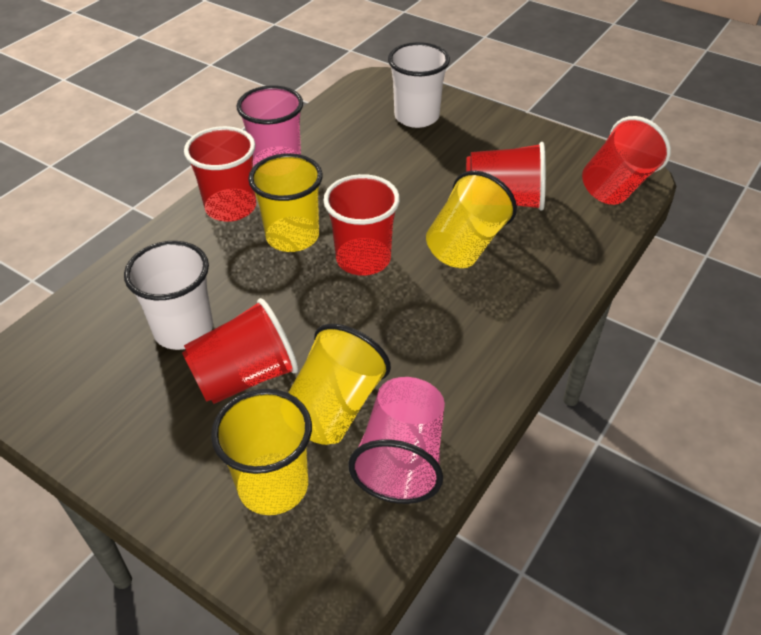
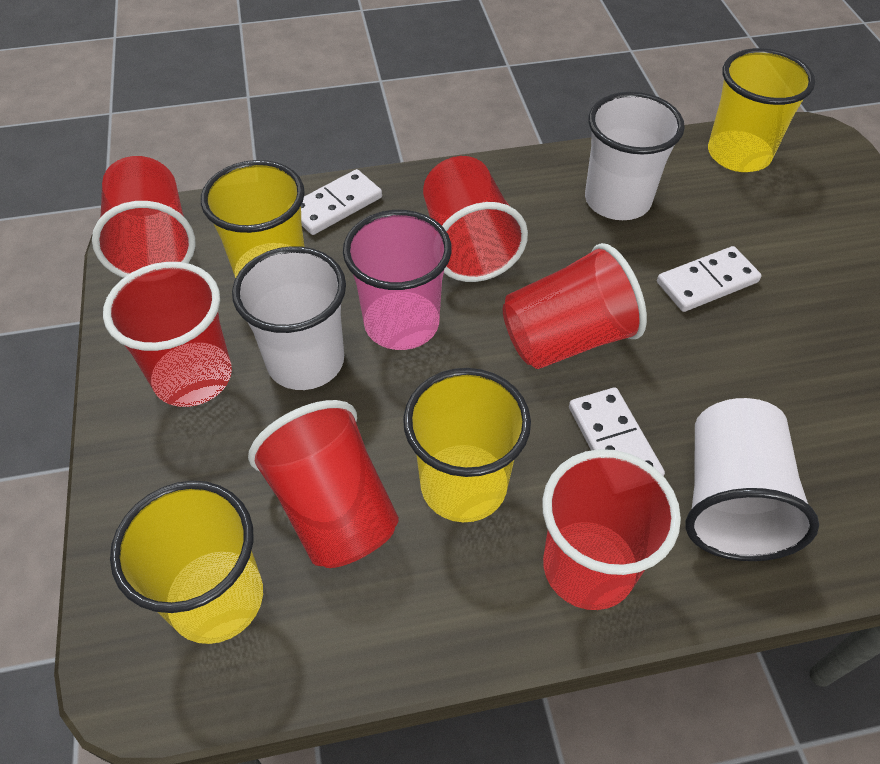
pink cup: [236,85,303,166] [349,377,445,504] = 2 -> [343,210,452,350] = 1
red cup: [182,298,298,404] [184,126,256,222] [323,174,400,276] [466,142,546,211] [582,116,671,205] = 5 -> [92,156,196,278] [103,262,232,407] [248,400,399,568] [423,156,528,282] [503,243,647,369] [542,449,681,610] = 6
white cup: [124,241,213,350] [388,42,450,128] = 2 -> [232,246,346,390] [585,92,685,220] [685,398,819,561] = 3
white domino: none = 0 -> [301,169,382,235] [569,388,665,476] [657,246,761,312] = 3

